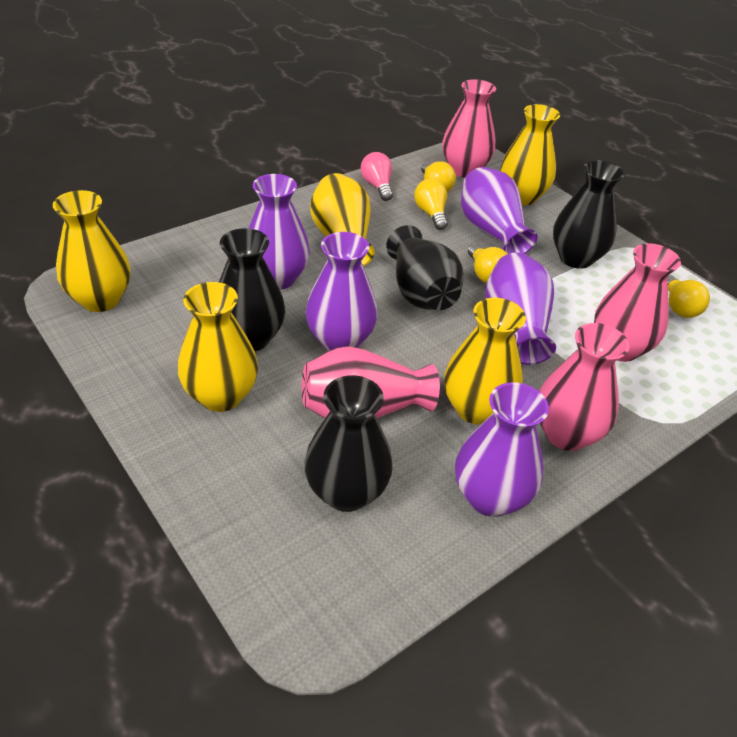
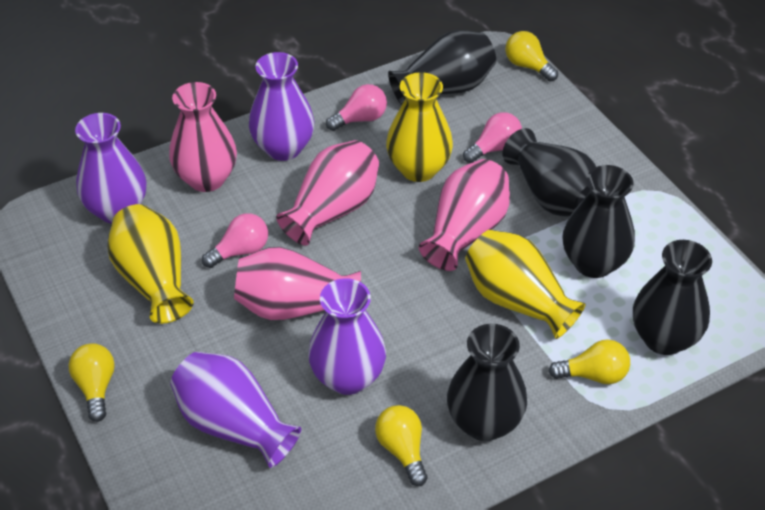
black vase: [219,228,285,351] [304,375,393,512] [386,225,464,310] [553,160,625,269] = 4 -> [388,30,496,105] [447,324,527,441] [502,128,596,217] [562,165,635,278] [633,240,712,355] = 5
pink light bulb: [361,152,393,201] = 1 -> [202,213,268,268] [326,84,387,131] [463,112,522,163] = 3
purple vase: [248,174,310,290] [306,232,378,351] [455,382,549,517] [461,167,538,254] [486,252,556,365] = 5 -> [75,113,146,224] [170,352,301,468] [249,52,314,161] [308,278,386,395] = 4
yellow vase: [53,190,130,312] [178,282,258,412] [310,173,374,266] [444,298,526,425] [500,104,560,205] = 5 -> [107,204,194,324] [386,72,453,182] [465,230,586,339] = 3

